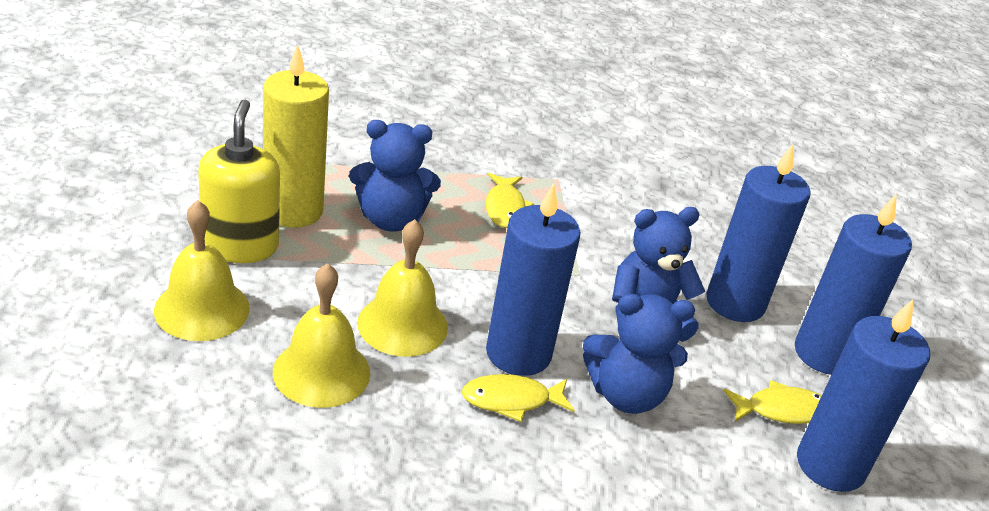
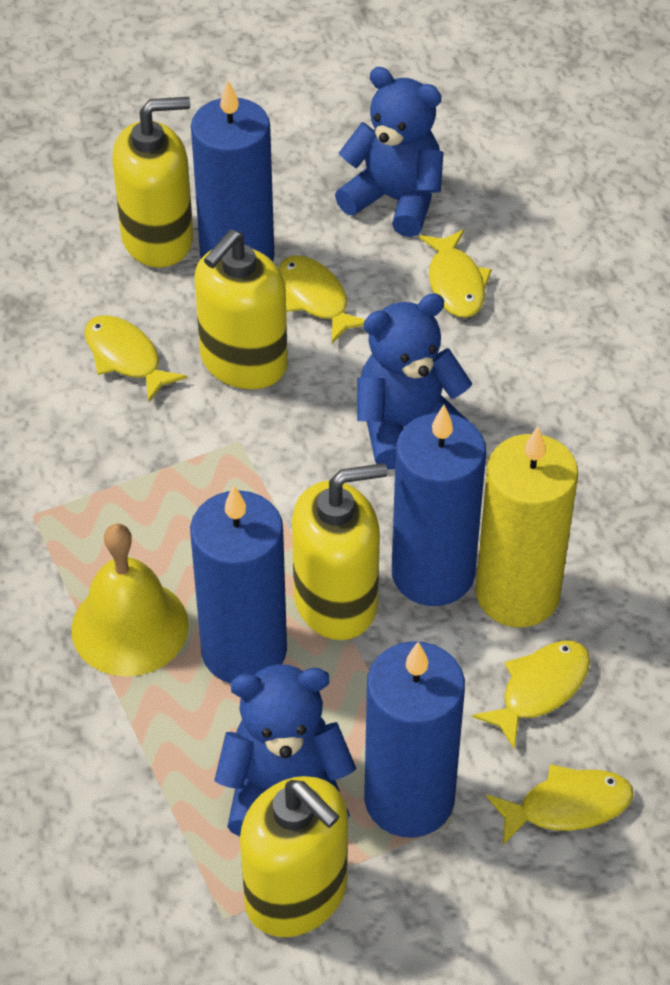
yellow bell: [154,200,250,341] [273,263,370,408] [357,219,448,357] = 3 -> [71,523,189,677] = 1
yellow fish: [462,374,575,422] [485,173,534,228] [723,380,822,424] = 3 -> [84,315,187,402] [279,255,365,343] [419,230,492,318] [472,641,590,750] [486,764,633,845] = 5
yellow soap dispenser: [198,100,280,263] = 1 -> [112,97,193,268] [195,230,288,389] [240,776,348,937] [292,463,387,640] = 4

